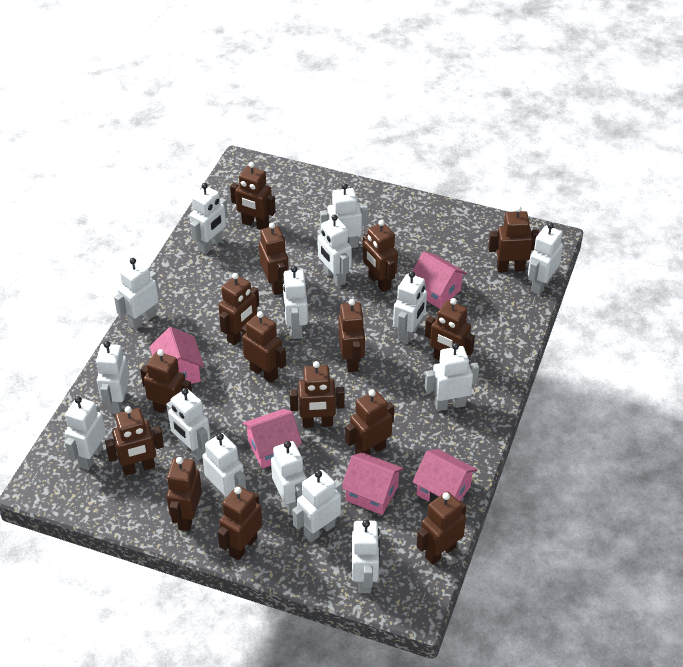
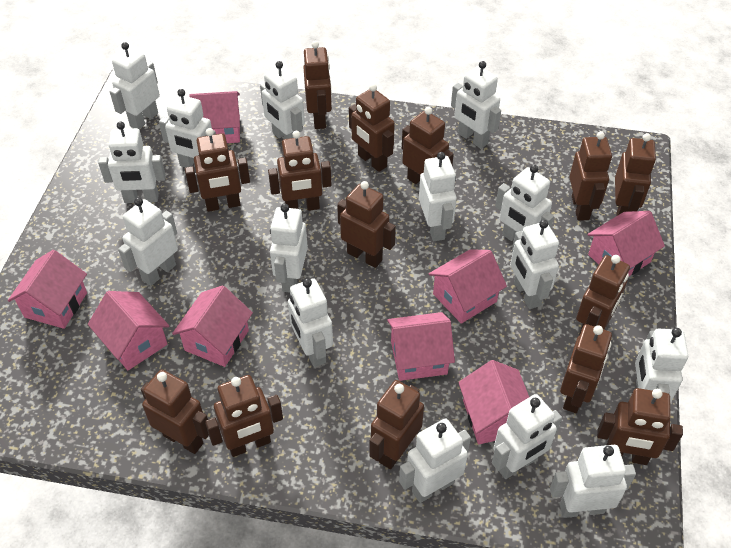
brown robot: [105,406,164,476] [140,349,192,413] [167,457,202,531] [218,273,259,345] [218,486,262,560] [230,162,276,230] [242,311,286,383] [259,222,289,295] [290,361,345,428] [338,299,365,372] [345,389,394,455] [363,220,398,292] [417,491,466,565] [425,298,475,361] [488,206,539,272] = 15 -> [141,369,209,454] [185,128,250,212] [205,375,283,457] [268,131,331,211] [303,41,332,129] [337,181,396,268] [349,84,395,172] [369,380,424,469] [402,107,454,184] [560,324,612,413] [569,131,612,221] [576,255,630,335] [597,388,683,465] [615,133,656,216] = 14
pink house: [150,327,204,384] [242,409,302,469] [342,452,404,515] [412,251,467,309] [412,449,477,503] = 5 -> [8,250,87,329] [88,291,169,370] [172,286,253,367] [190,91,240,143] [387,312,455,381] [429,249,507,324] [458,360,529,444] [587,211,665,276] = 8

